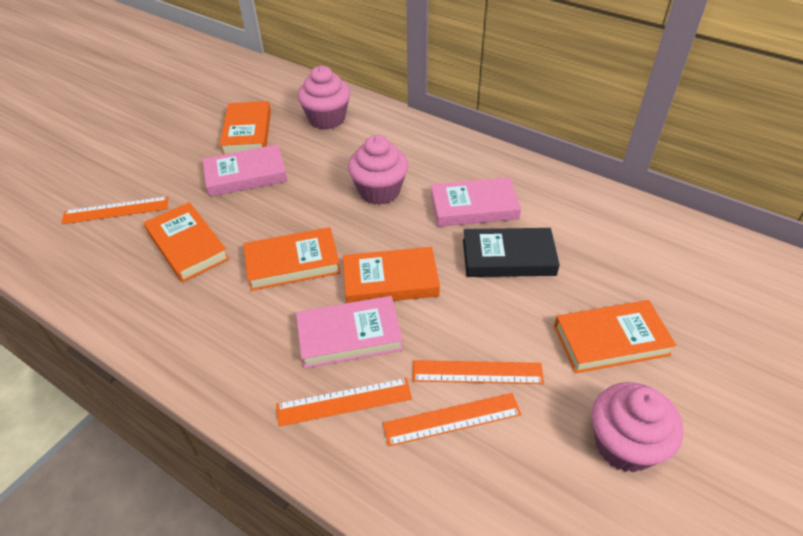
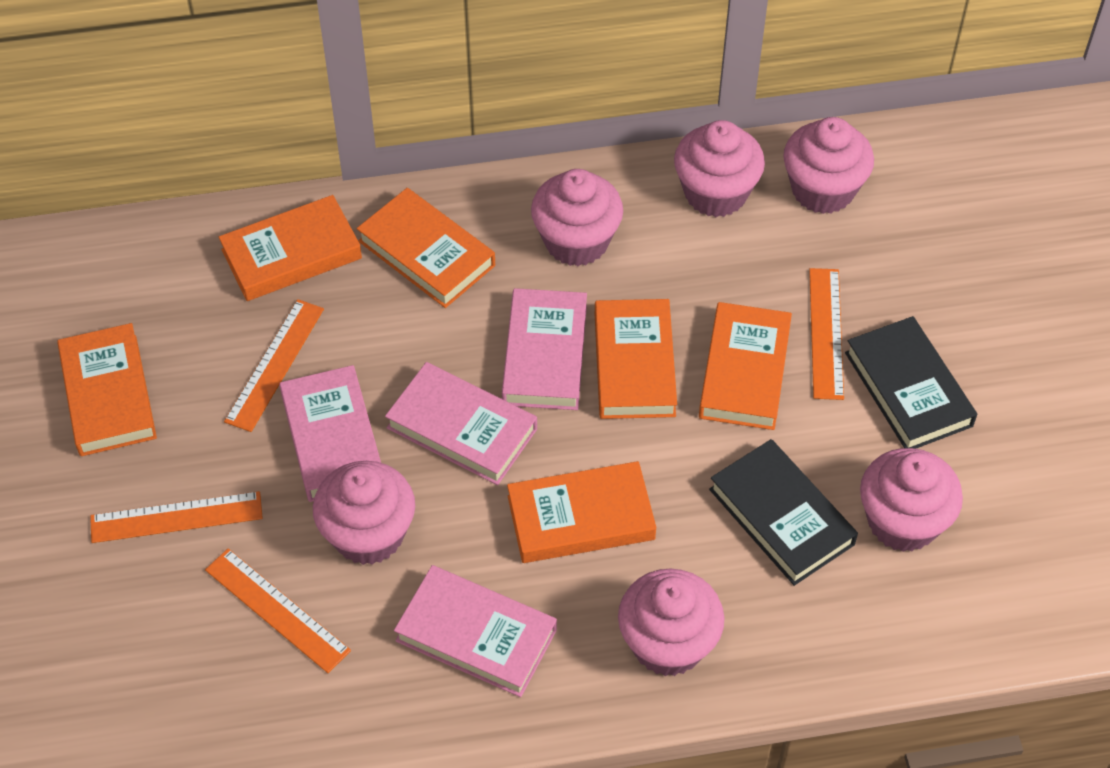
black book: [463,228,560,277] = 1 -> [709,439,858,586] [845,316,977,449] = 2
orange book: [144,202,229,282] [220,101,271,155] [244,227,341,291] [343,247,440,303] [554,300,676,373] = 5 -> [57,323,157,456] [219,195,362,301] [357,188,495,308] [507,461,656,563] [595,299,677,419] [699,302,792,430] = 6
pink book: [203,144,288,197] [296,296,403,368] [431,177,521,227] = 3 -> [279,365,381,502] [385,362,537,485] [394,565,557,697] [502,288,587,410] = 4
pink cupcake: [297,66,350,129] [348,135,408,205] [592,382,683,472] = 3 -> [313,461,415,565] [531,169,623,266] [618,569,725,676] [674,120,765,217] [783,117,874,214] [860,448,963,552] = 6

